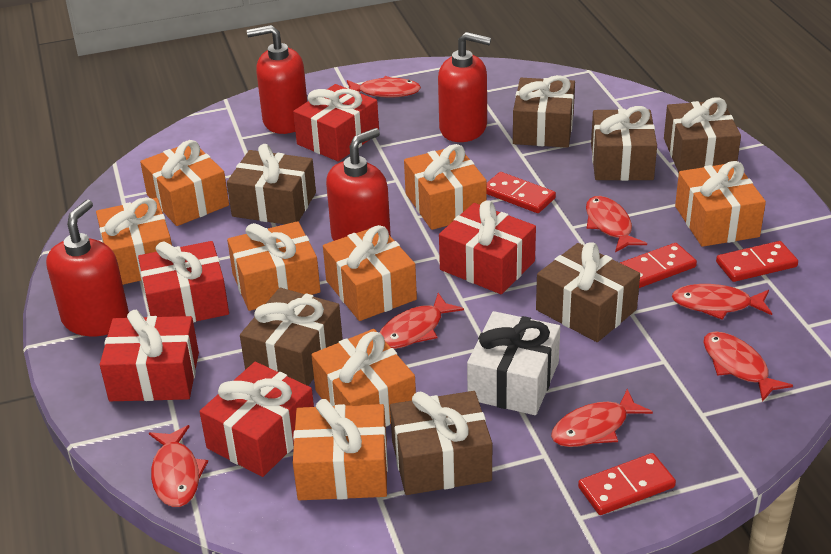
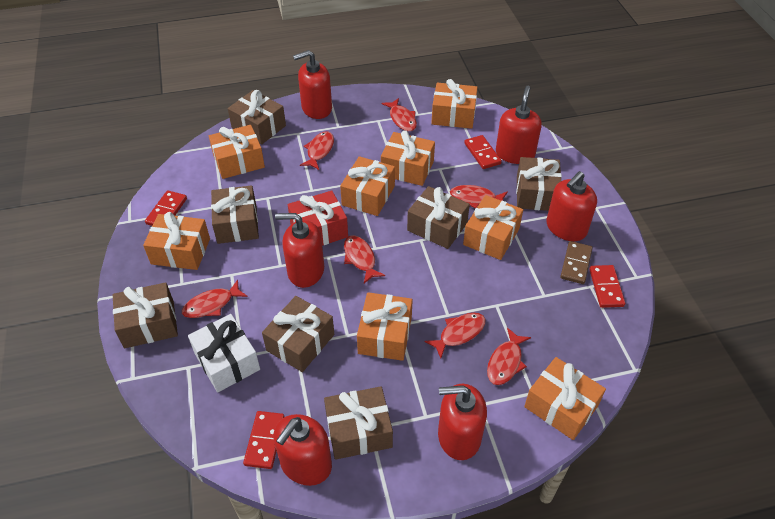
brown domino: none = 0 -> [560,241,592,284] = 1
red gift: [100,310,199,401] [138,241,229,323] [199,362,314,477] [293,84,379,162] [439,200,536,294] = 5 -> [288,191,348,246] = 1
red soap dispenser: [46,200,129,336] [247,25,307,134] [326,128,391,241] [438,32,491,142] = 4 -> [274,414,332,486] [275,213,324,288] [293,50,332,119] [438,384,487,460] [496,86,542,164] [546,171,597,241] = 6

